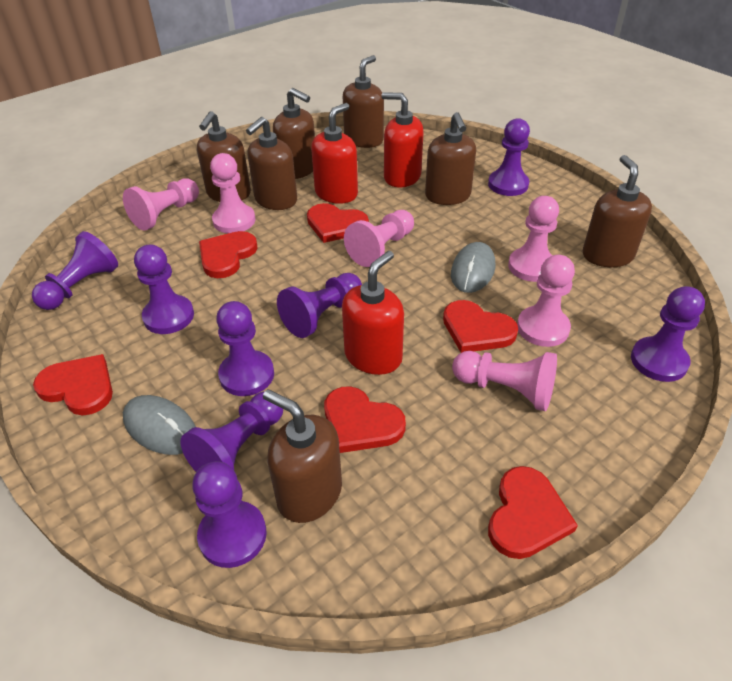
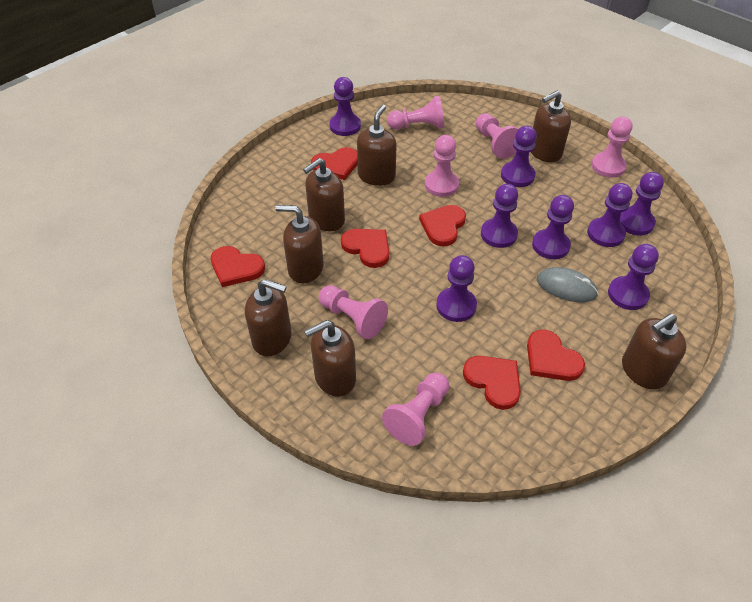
grey mouse: [123,395,196,455] [451,242,495,293] = 2 -> [537,267,599,302] = 1
red soap dispenser: [311,103,358,204] [342,251,404,375] [381,92,424,188] = 3 -> none = 0

